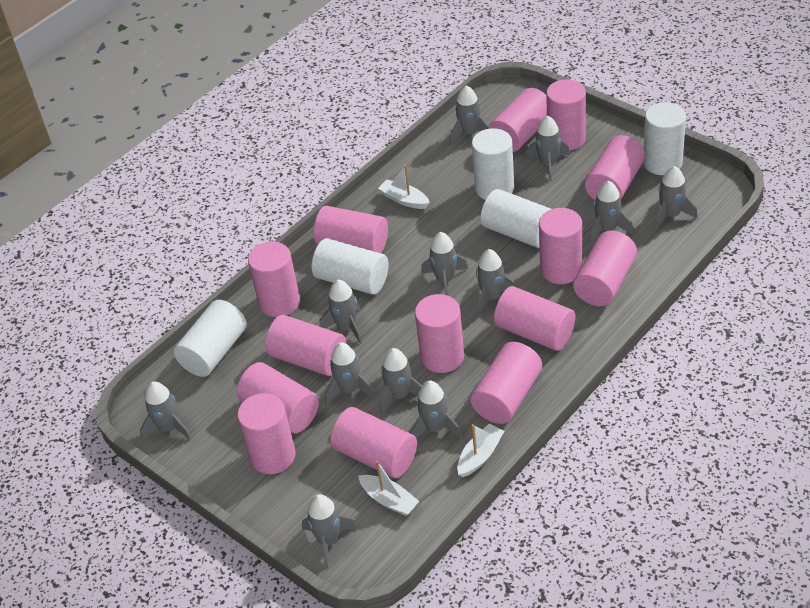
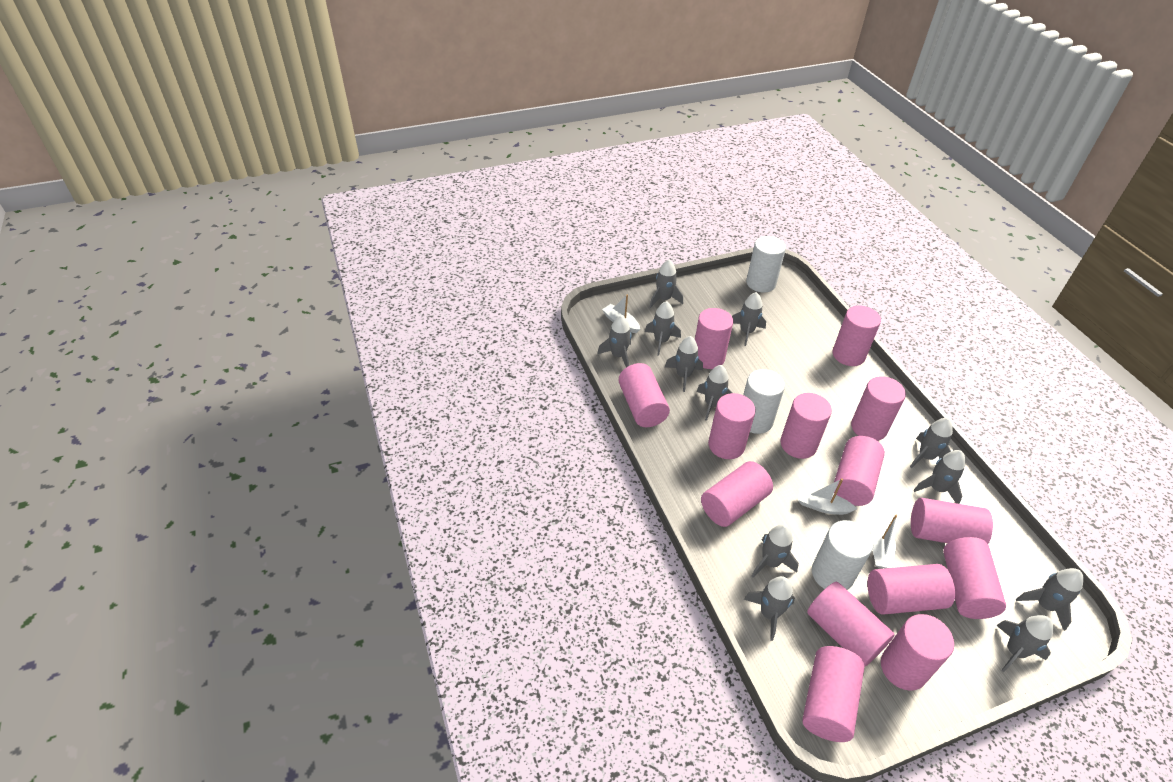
white cylinder: [174,300,247,377] [312,238,389,295] [472,128,514,200] [481,189,551,248] [643,102,686,175] = 5 -> [743,369,785,434] [746,236,786,292] [812,520,874,590] = 3

